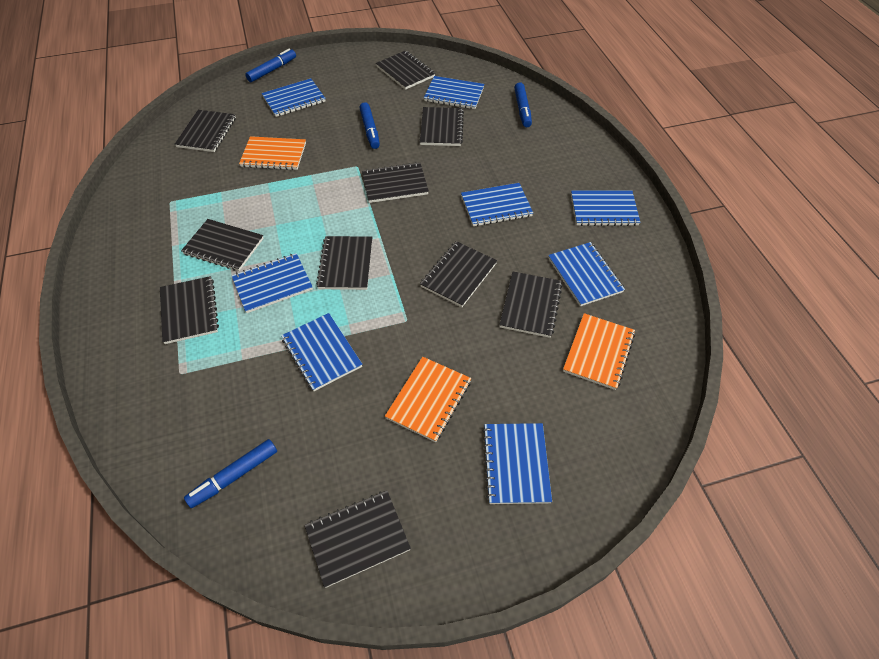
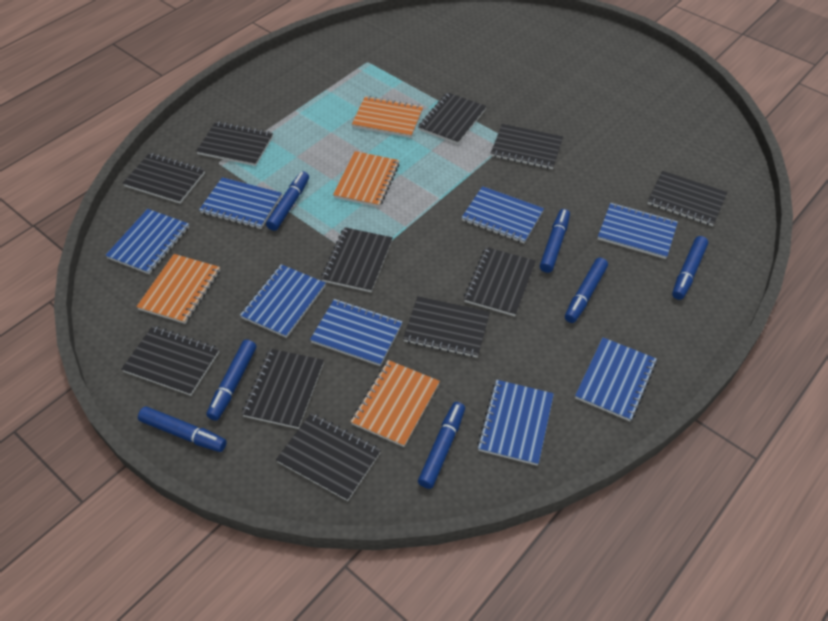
black notebook: [160,276,219,344] [175,110,236,152] [181,219,264,271] [305,491,411,588] [316,236,372,290] [362,162,429,203] [376,51,436,90] [420,107,464,146] [420,241,497,307] [499,272,563,338] = 10 -> [122,326,219,396] [123,153,205,204] [196,122,273,166] [242,349,324,429] [276,413,381,501] [321,227,393,292] [403,296,490,358] [418,92,487,144] [464,247,536,316] [491,124,563,169] [647,171,727,226] = 11
blue marker: [184,439,277,508] [245,49,296,82] [359,102,380,149] [514,82,532,127] = 4 -> [138,407,227,452] [206,340,256,421] [266,171,309,231] [418,402,465,489] [540,209,570,273] [565,258,608,323] [672,236,708,300] = 7
orange notebook: [239,136,306,170] [385,357,471,442] [563,313,635,390] = 3 -> [136,254,220,324] [333,151,399,207] [351,360,440,447] [352,96,423,138] = 4

